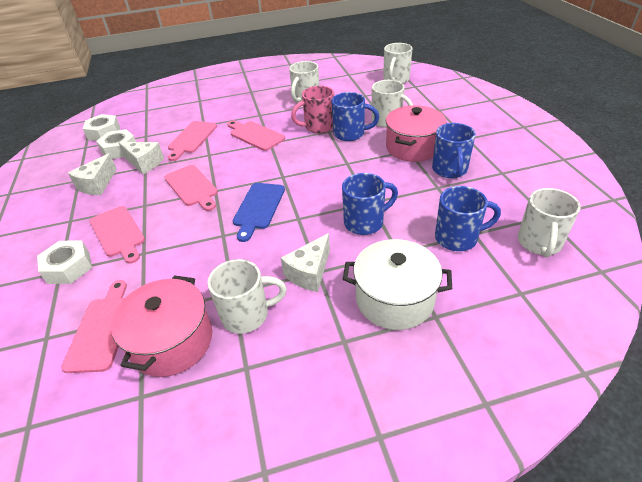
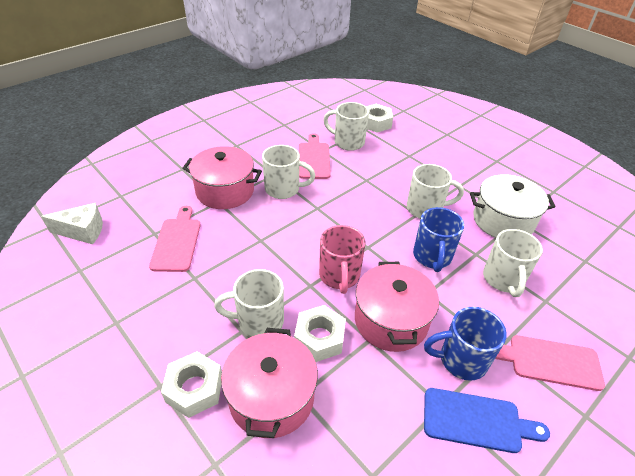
blue mug: [332,92,379,141] [342,173,398,235] [432,123,476,178] [435,186,501,251] = 4 -> [413,207,464,272] [424,307,507,381] = 2
pink cutting board: [61,280,127,373] [90,206,145,264] [164,165,218,211] [168,121,217,161] [227,120,285,151] = 5 -> [149,206,201,272] [299,133,331,179] [495,335,605,391] = 3
pink pot: [111,275,212,377] [386,105,446,162] = 2 -> [182,146,262,209] [221,328,318,438] [355,262,439,352] = 3
white cheese: [68,153,117,195] [118,142,164,174] [281,233,330,292] = 3 -> [41,203,103,245] = 1

